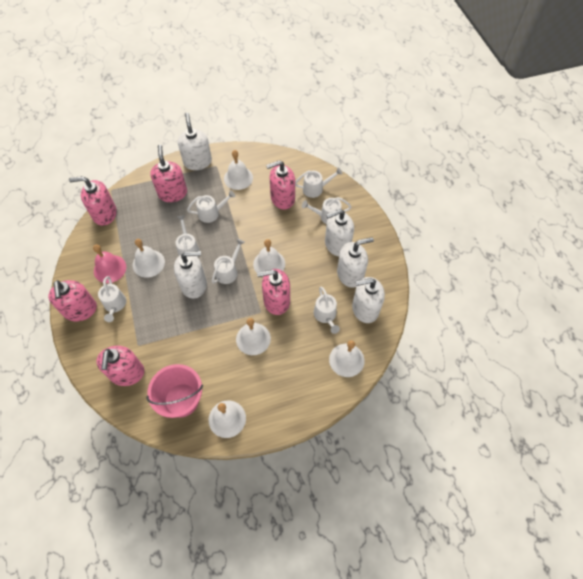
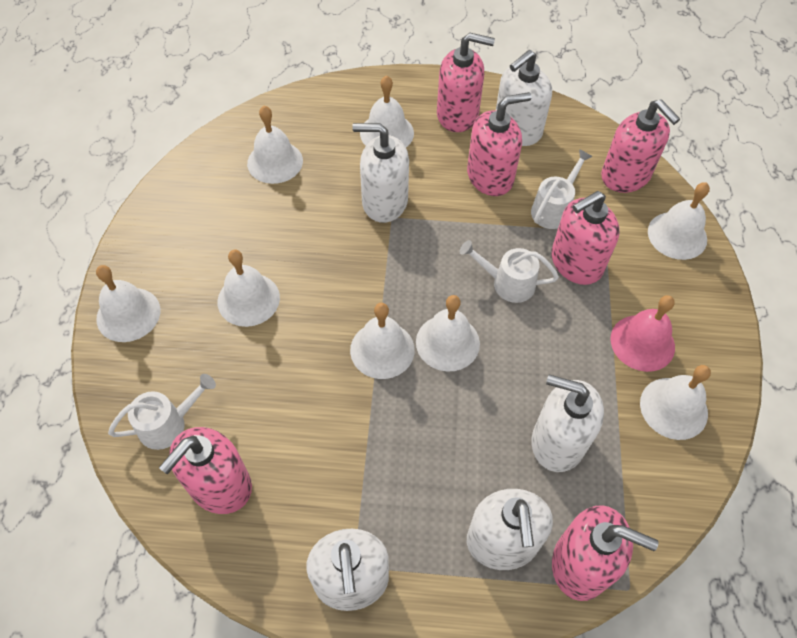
pink bucket: [147,364,203,418] = 1 -> none = 0
white bell: [133,239,165,278] [209,400,246,438] [224,150,253,190] [236,318,271,355] [253,239,285,277] [329,340,365,377] = 6 -> [96,265,160,342] [217,250,280,327] [247,106,303,184] [350,303,415,379] [360,75,414,147] [416,295,480,372] [640,365,711,440] [648,182,710,260] = 8
white watering can: [98,276,126,322] [176,215,200,257] [187,190,235,223] [212,239,245,284] [295,167,342,198] [302,197,351,224] [314,287,340,334] = 7 -> [108,374,216,450] [460,240,559,303] [531,149,593,229] = 3

